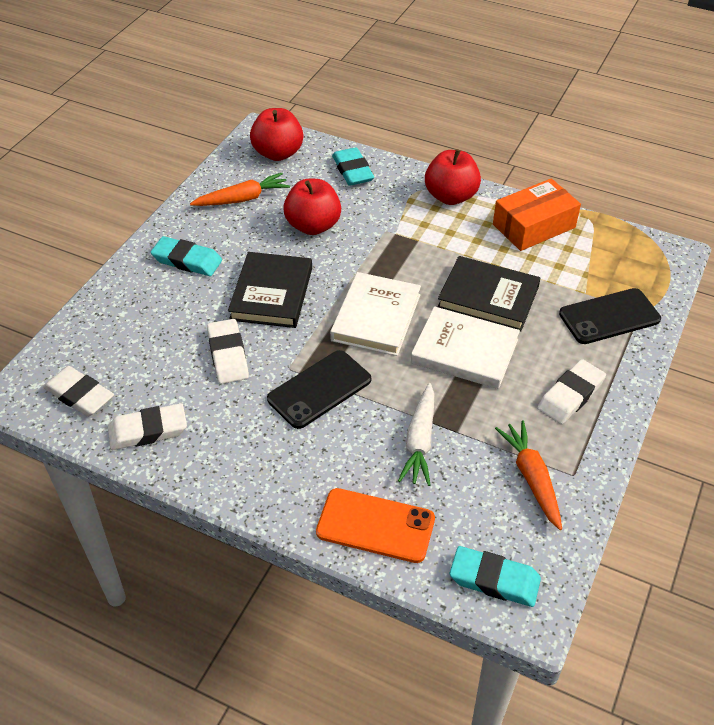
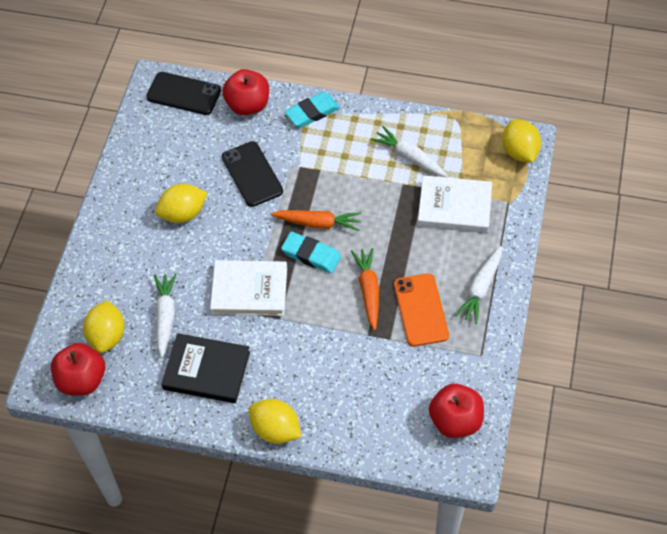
black book: [228,252,312,328] [437,256,540,331] = 2 -> [161,333,250,403] = 1
orange box: [493,178,581,251] = 1 -> none = 0
turquoise eraser: [151,236,222,276] [332,147,374,186] [450,546,541,607] = 3 -> [281,232,341,273] [285,92,340,127] = 2
white carrot: [398,383,434,486] = 1 -> [154,273,177,358] [371,126,448,177] [455,246,502,324] = 3
white eraser: [43,366,114,417] [108,403,187,450] [207,319,249,384] [537,359,606,424] = 4 -> none = 0
yellow lemon: none = 0 -> [83,300,125,353] [155,184,207,223] [249,399,301,444] [502,119,541,162] = 4

